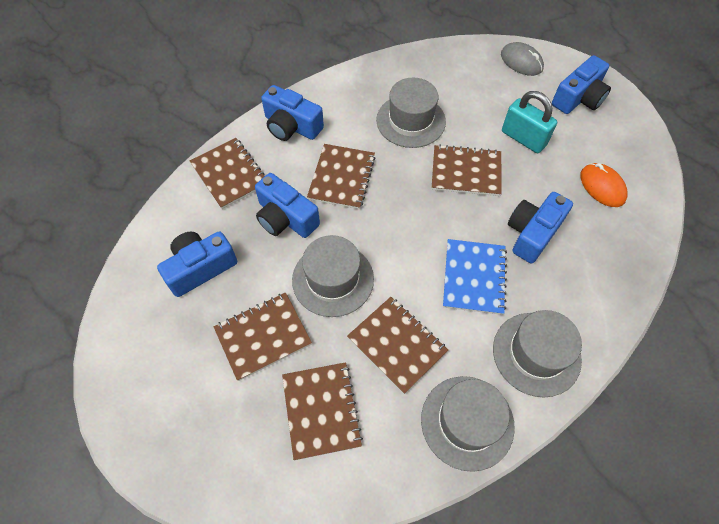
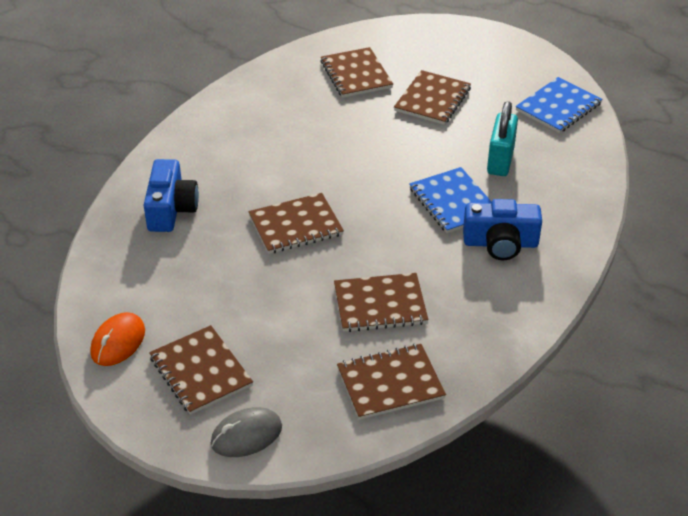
blue camera: [157,231,237,297] [255,173,320,238] [261,85,324,141] [508,192,573,263] [552,55,611,114] = 5 -> [144,159,199,232] [463,199,542,260] = 2
blue notebook: [443,239,507,315] = 1 -> [409,167,492,233] [516,77,602,133] = 2
grey hat: [292,235,374,317] [376,78,446,148] [421,376,515,472] [493,310,582,397] = 4 -> none = 0

